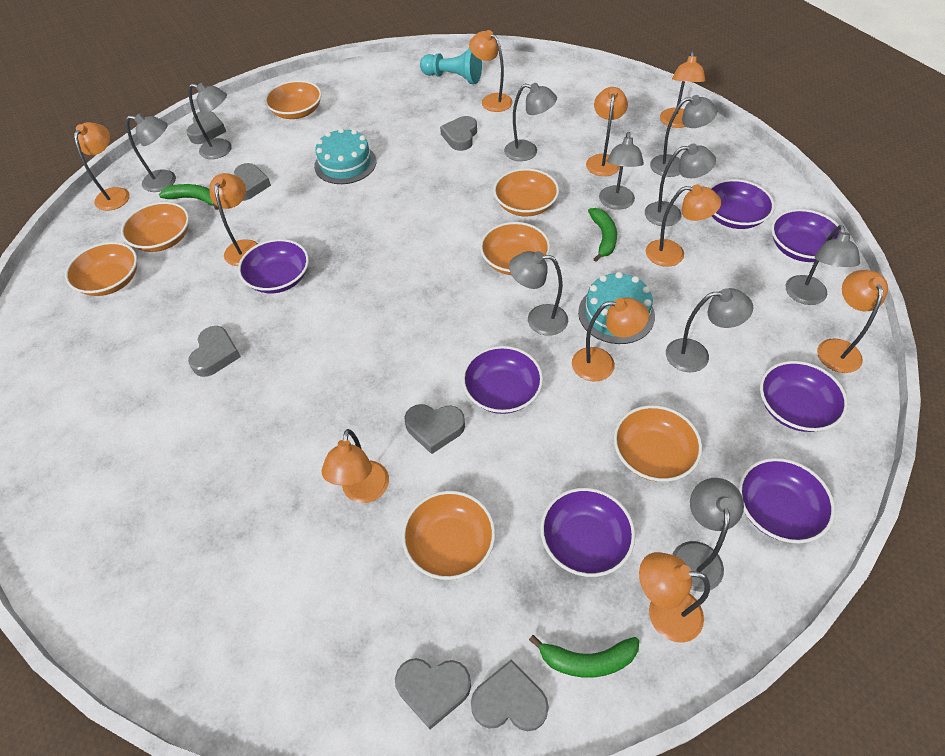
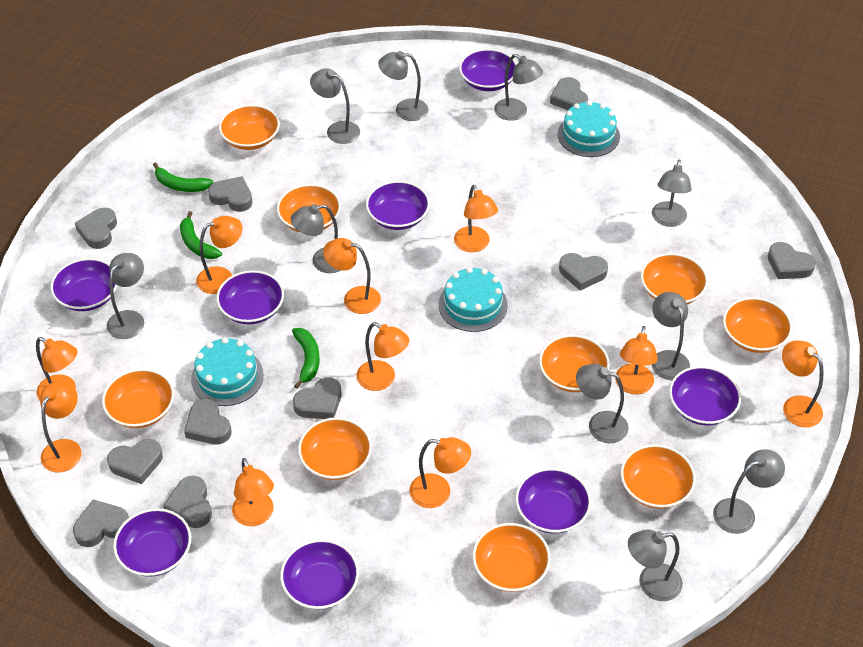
grey heart: [186,112,226,144] [188,326,241,377] [234,163,271,201] [395,658,471,729] [404,404,465,454] [440,116,477,151] [471,659,549,732] = 7 -> [73,500,129,547] [75,208,117,249] [107,439,163,484] [163,476,212,528] [184,399,232,444] [208,176,253,212] [293,377,341,419] [550,77,588,110] [559,253,608,291] [768,242,816,279] = 10
orange bowl: [65,242,137,296] [121,202,189,252] [265,80,322,119] [402,491,495,580] [480,222,550,275] [493,168,559,217] [614,405,702,482] = 7 -> [102,369,174,428] [219,105,280,150] [277,184,341,233] [298,417,372,480] [473,523,551,592] [539,335,610,392] [621,444,696,509] [641,253,708,304] [723,297,792,353] = 9
purple bowl: [238,239,309,293] [462,346,543,414] [540,488,635,577] [709,179,775,229] [739,458,835,543] [760,361,848,432] [771,209,840,262] = 7 -> [50,258,118,311] [113,508,191,577] [216,270,284,324] [280,539,359,610] [366,181,430,230] [459,49,517,91] [515,468,591,534] [669,366,741,425] = 8
turquoise cake: [314,128,376,184] [578,272,655,344] = 2 -> [191,337,264,406] [439,267,508,332] [558,101,620,157] = 3
turquoise pawn: [420,48,482,84] = 1 -> none = 0

